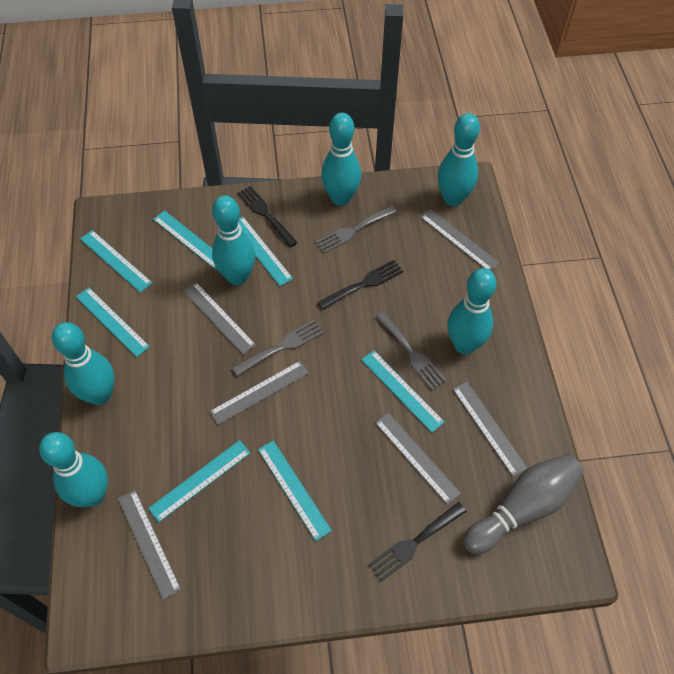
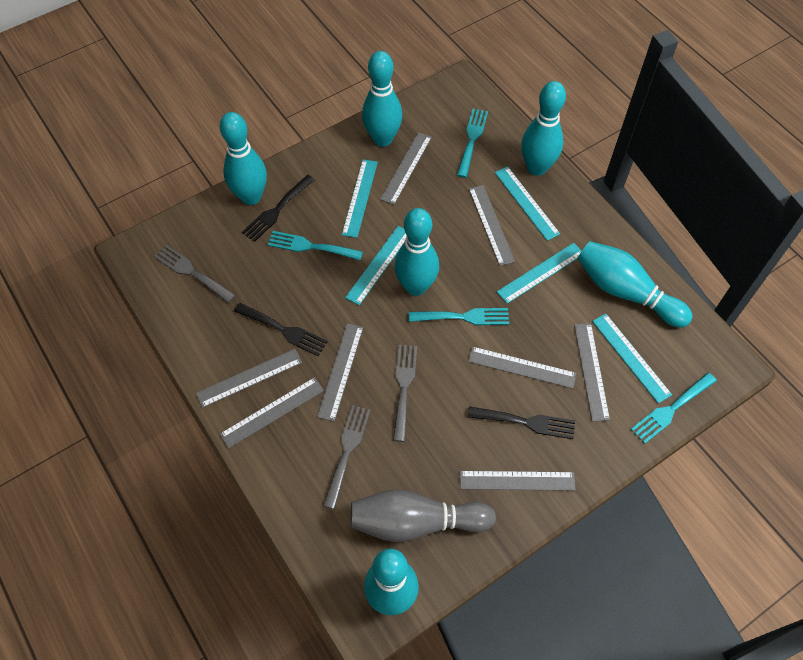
grey ruler: [118,490,181,600] [183,282,256,354] [209,361,309,425] [375,413,461,505] [420,209,499,271] [453,382,528,476] = 6 -> [196,349,302,408] [220,377,324,448] [317,323,363,422] [380,132,432,205] [460,471,576,491] [468,346,576,389] [469,185,515,266] [574,323,610,421] = 8
turquoise fork: none = 0 -> [268,231,363,260] [409,308,509,325] [457,109,488,178] [631,373,717,444] = 4
turquoise ruler: [76,287,150,357] [80,230,152,293] [148,440,250,522] [153,211,217,270] [238,217,293,286] [258,440,332,541] [361,350,444,432] = 7 -> [342,159,378,238] [345,226,407,305] [495,166,560,241] [497,243,582,304] [592,314,672,403] = 5

